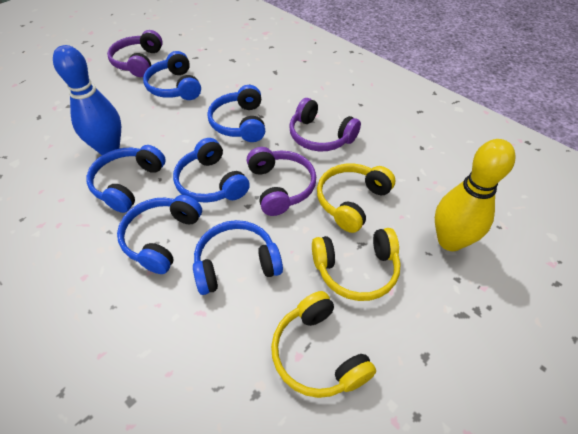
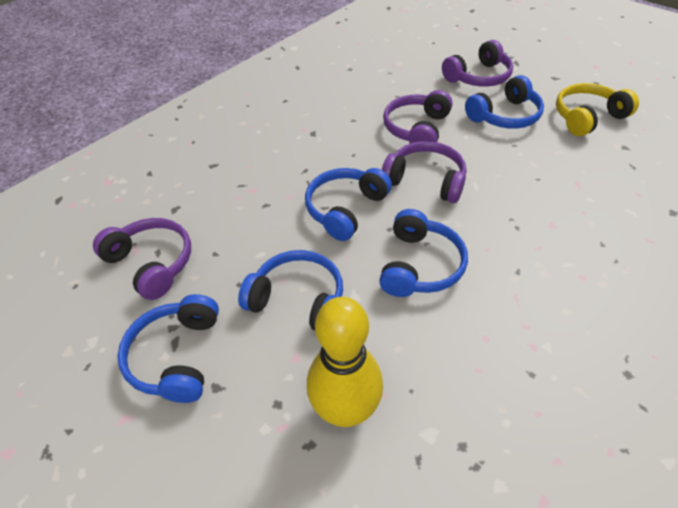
blue bowling pin: [53,45,121,155] = 1 -> none = 0
blue headphones: [86,145,166,213] [117,195,202,274] [143,51,201,100] [173,138,250,203] [193,220,283,295] [207,85,265,142] = 6 -> [117,294,219,403] [238,250,343,331] [305,168,392,241] [379,209,468,297] [465,75,544,129] = 5
purple headphones: [107,30,163,77] [247,147,316,216] [289,98,361,151] = 3 -> [93,218,191,300] [382,141,466,203] [383,90,453,144] [442,40,513,87] = 4
yellow headphones: [271,291,376,398] [312,228,401,301] [317,163,396,233] = 3 -> [556,83,639,136] = 1

